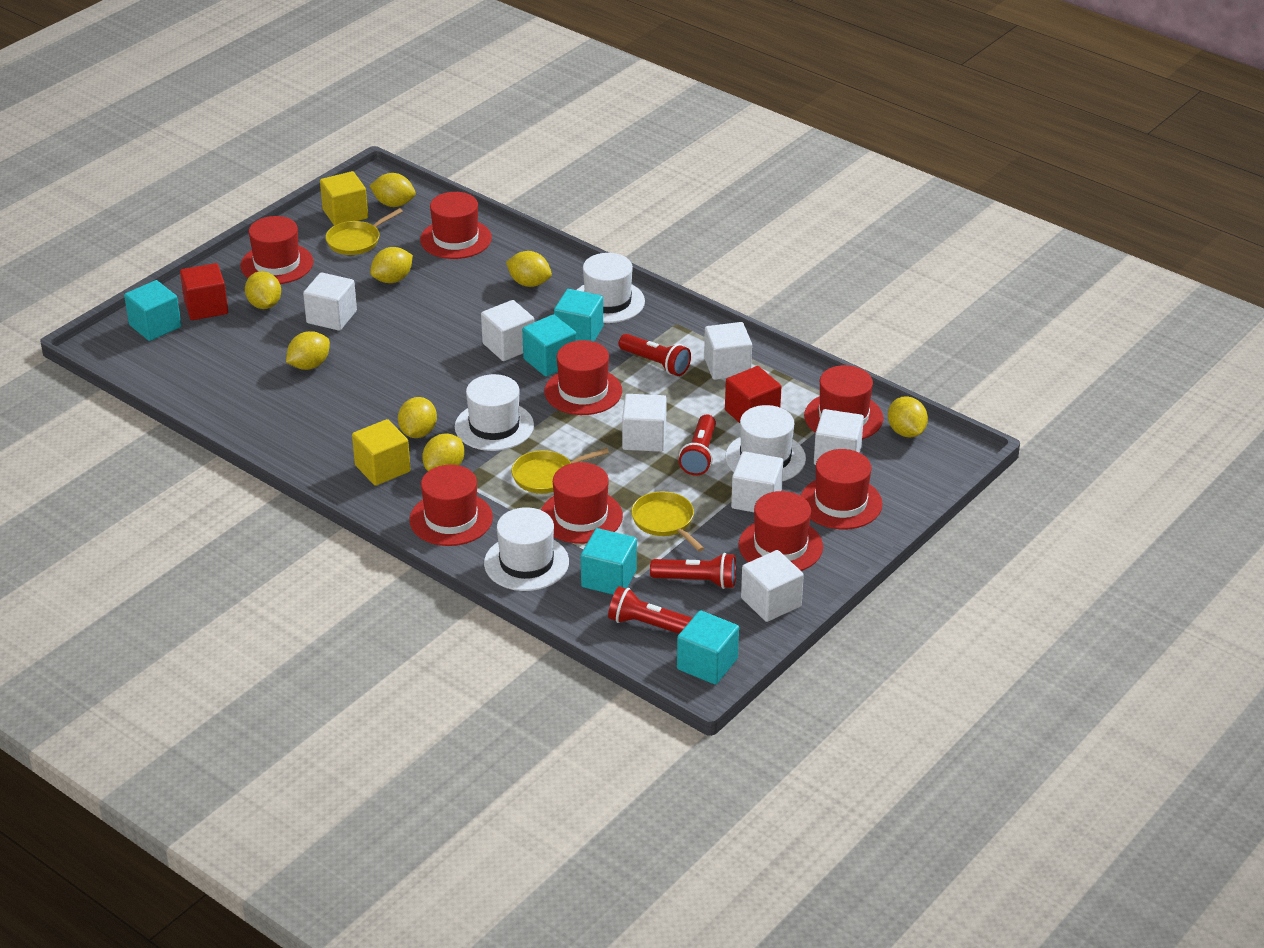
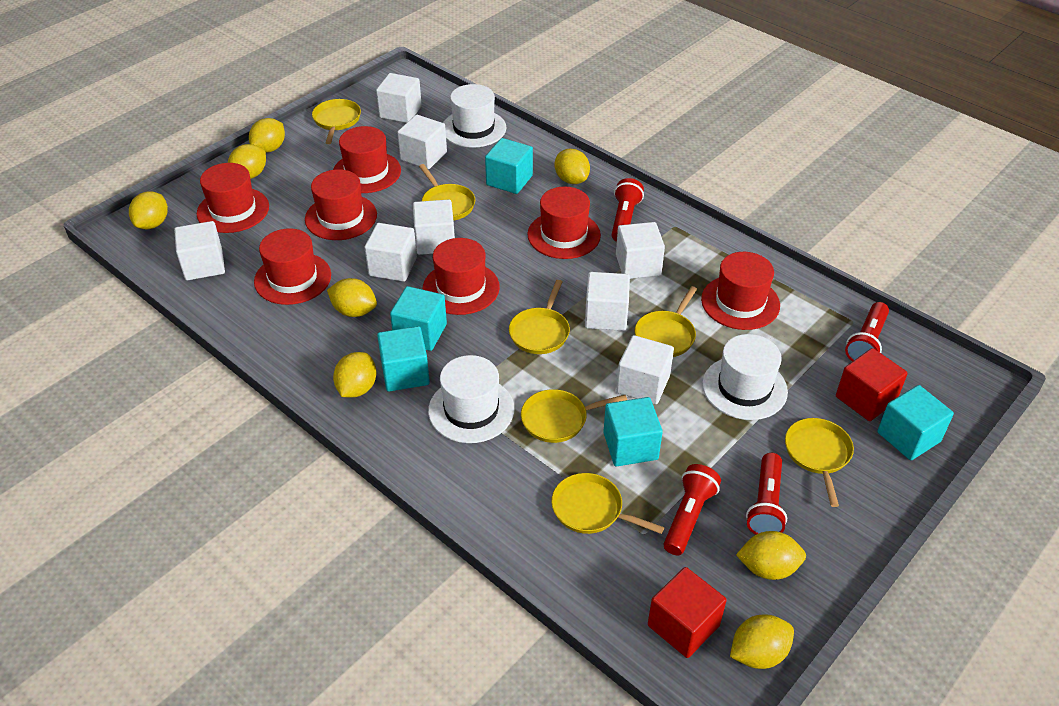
red hat: [240,216,313,284] [409,465,493,546] [420,192,492,259] [541,462,623,544] [545,340,622,415] [739,491,823,571] [801,449,883,529] [804,365,883,439] = 8 -> [197,163,269,233] [254,228,331,305] [305,169,377,240] [333,126,401,193] [423,238,500,315] [527,187,601,259] [701,252,780,330] = 7
white cube: [303,272,357,331] [481,300,534,361] [622,394,667,452] [704,322,752,380] [731,451,783,512] [741,550,804,622] [814,409,864,465] = 7 -> [174,221,225,280] [364,223,417,282] [376,73,422,123] [397,115,447,169] [413,199,455,255] [585,272,630,331] [616,222,665,279] [616,335,674,404] = 8
white hat: [455,374,534,451] [484,507,569,591] [577,253,645,323] [725,405,806,481] = 4 -> [428,355,515,443] [443,84,506,148] [702,334,788,420] = 3
yellow cube: [320,171,368,226] [352,419,411,486] = 2 -> none = 0
yellow pan: [325,208,403,255] [511,448,609,493] [631,491,704,552] = 3 -> [312,99,361,144] [419,164,475,221] [509,280,570,354] [521,389,627,443] [551,473,665,534] [635,286,697,357] [785,418,854,507] = 7

